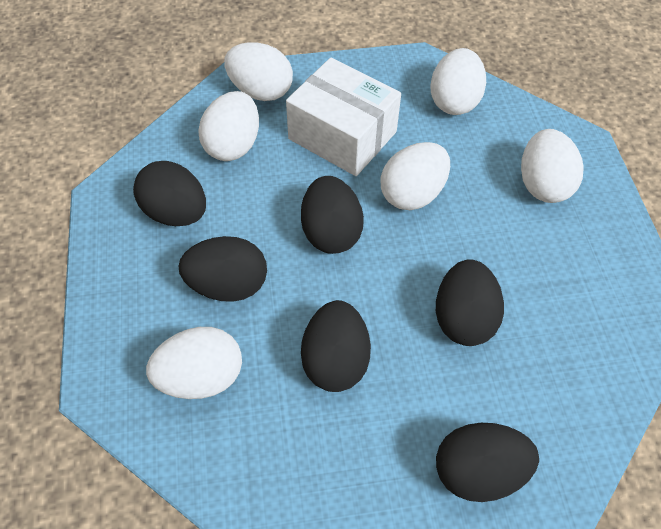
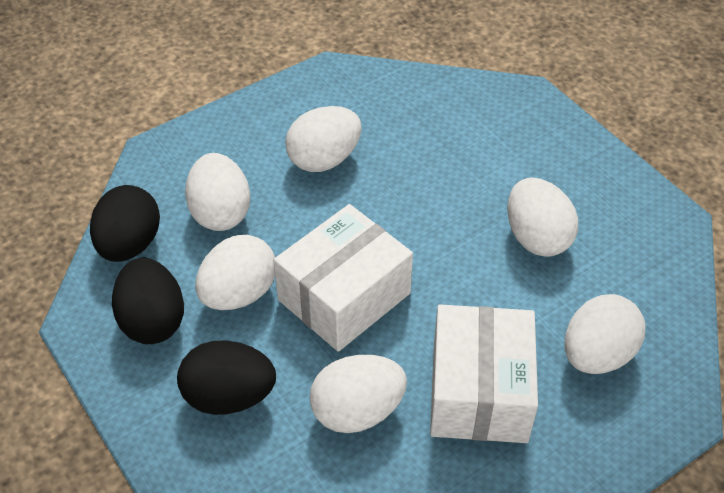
black egg: [133,161,206,226] [178,236,267,302] [301,176,364,254] [301,300,371,392] [436,259,504,346] [436,423,539,502] = 6 -> [90,185,160,262] [112,258,184,344] [177,340,276,415] = 3
white box: [286,58,401,176] = 1 -> [274,204,413,352] [430,304,538,443] = 2

